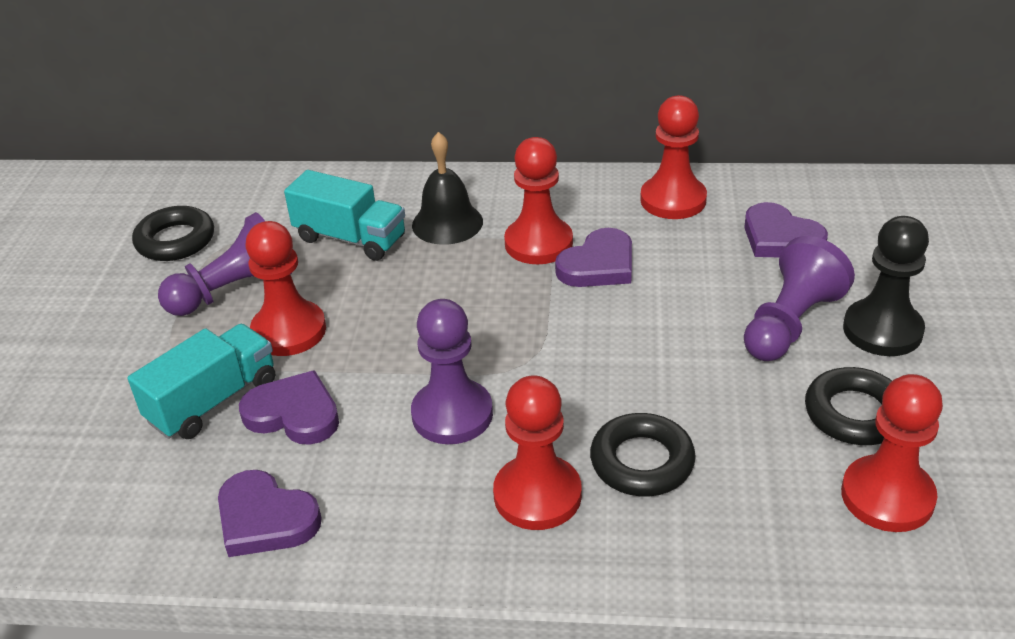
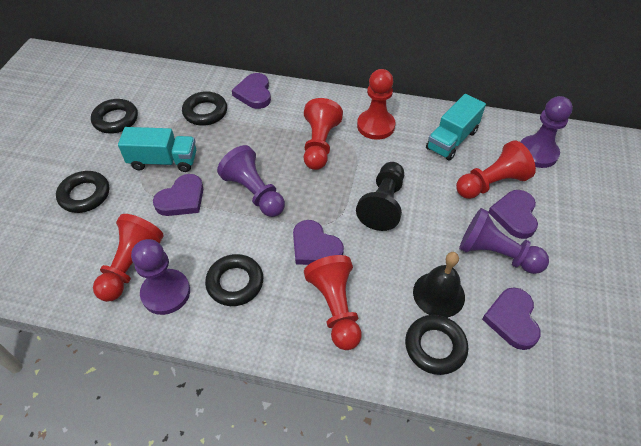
black ring: [132,206,214,261] [590,413,696,496] [805,367,892,445] = 3 -> [56,171,109,213] [91,99,138,134] [182,91,227,126] [205,254,263,306] [405,315,468,375] = 5
purple heart: [218,470,322,557] [239,370,339,445] [555,228,632,287] [744,202,828,257] = 4 -> [153,174,203,216] [232,73,271,109] [293,220,344,265] [482,287,541,350] [488,190,538,239] = 5
purple pawn: [158,212,292,316] [411,299,493,444] [744,236,855,361] = 3 -> [131,239,190,315] [217,145,285,217] [459,208,549,274] [521,96,573,168] = 4

